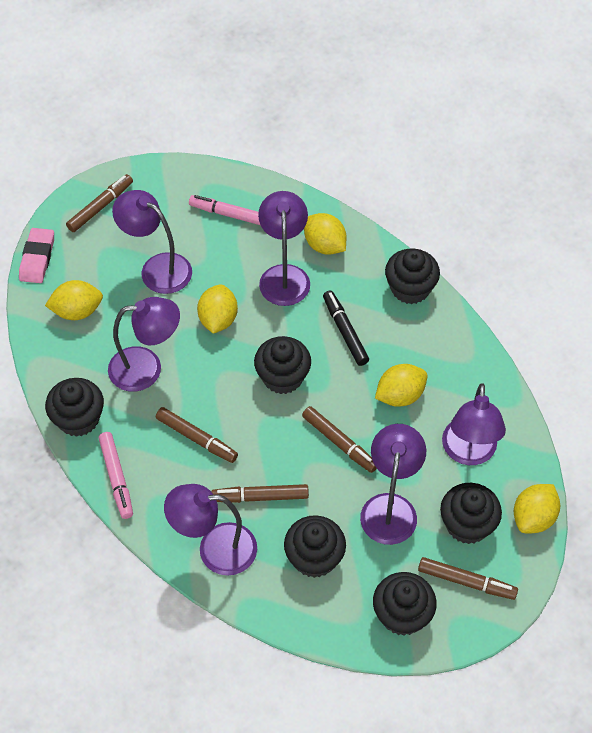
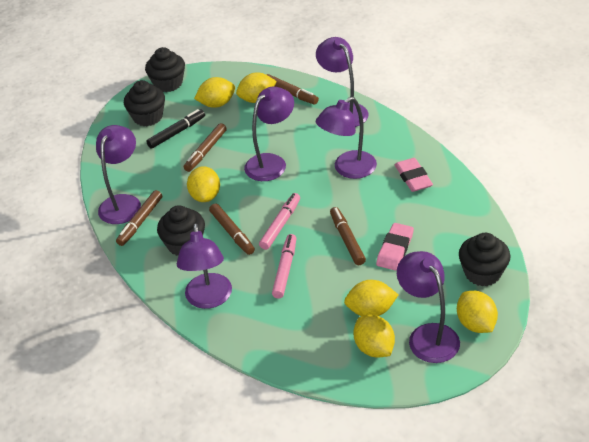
black cupcake: [45,378,104,437] [254,336,311,394] [284,515,346,578] [373,572,437,636] [385,249,440,304] [440,483,502,544] = 6 -> [124,80,165,126] [145,47,185,92] [157,205,205,256] [459,233,511,286] = 4
pink eraser: [19,228,54,283] = 1 -> [376,223,414,271] [395,158,433,192] = 2
yellow lemon: [45,280,103,320] [197,284,238,334] [304,213,346,255] [375,364,428,407] [514,484,560,534] = 5 -> [187,166,220,202] [194,77,235,108] [236,72,277,103] [344,280,398,316] [353,315,395,358] [457,291,498,333] = 6

